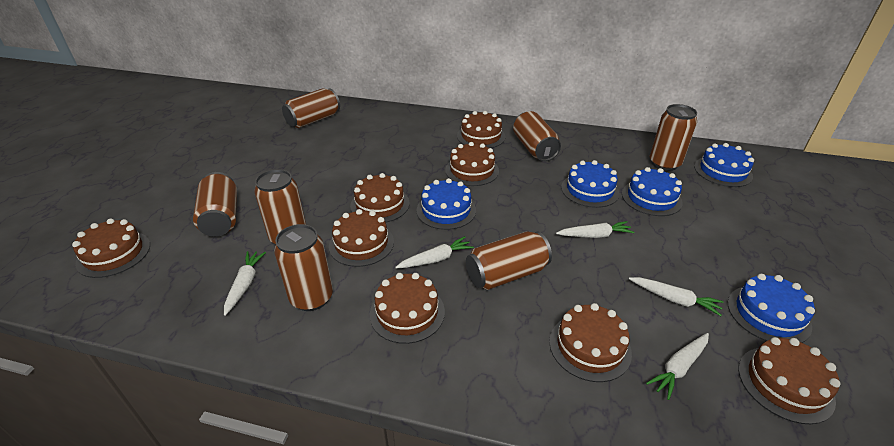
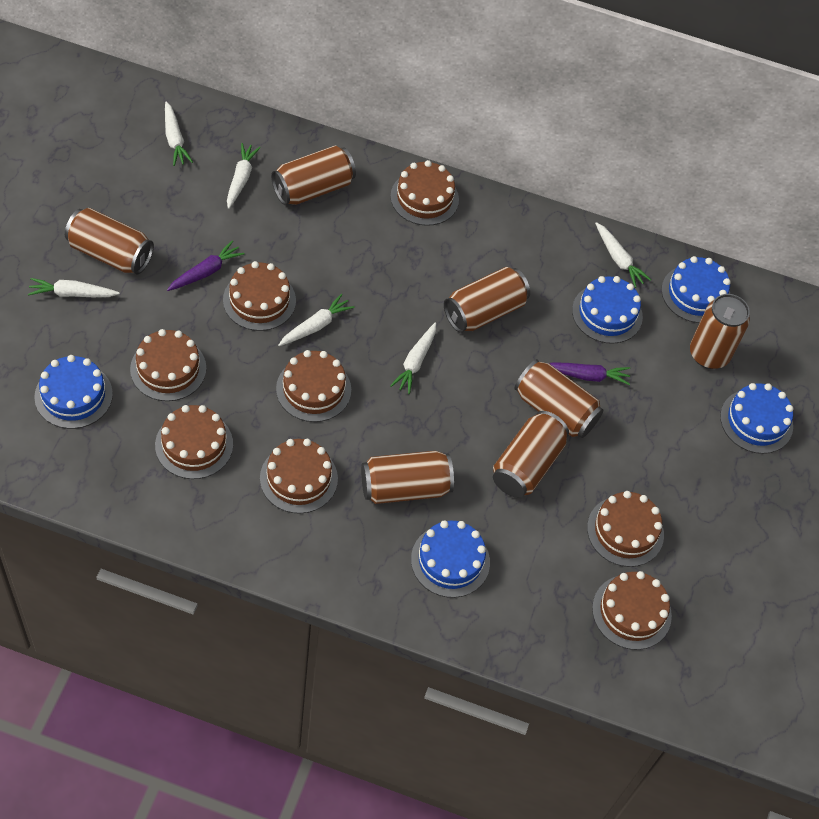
purple carrot: none = 0 -> [167,241,245,291] [549,362,630,385] = 2
white carrot: [224,251,266,316] [395,236,474,268] [556,221,635,238] [629,277,723,316] [646,333,709,400] = 5 -> [28,278,120,297] [165,101,193,166] [227,143,261,209] [278,294,354,346] [390,322,436,394] [595,222,651,288] = 6

